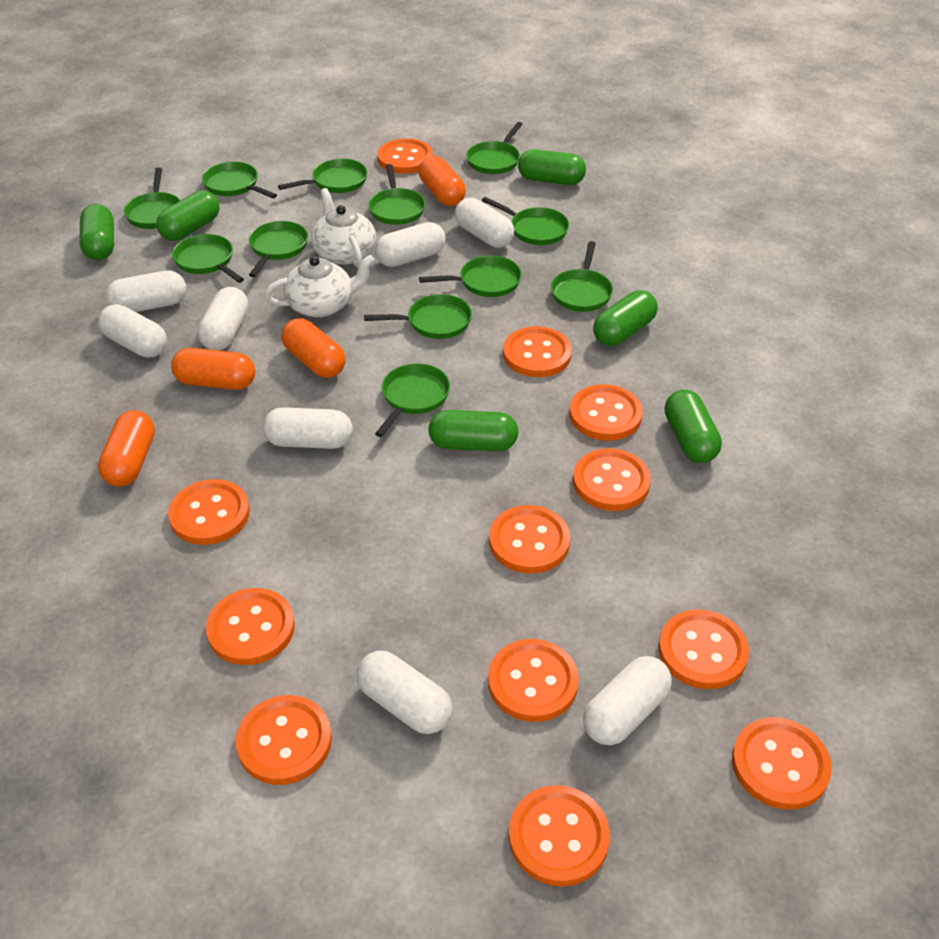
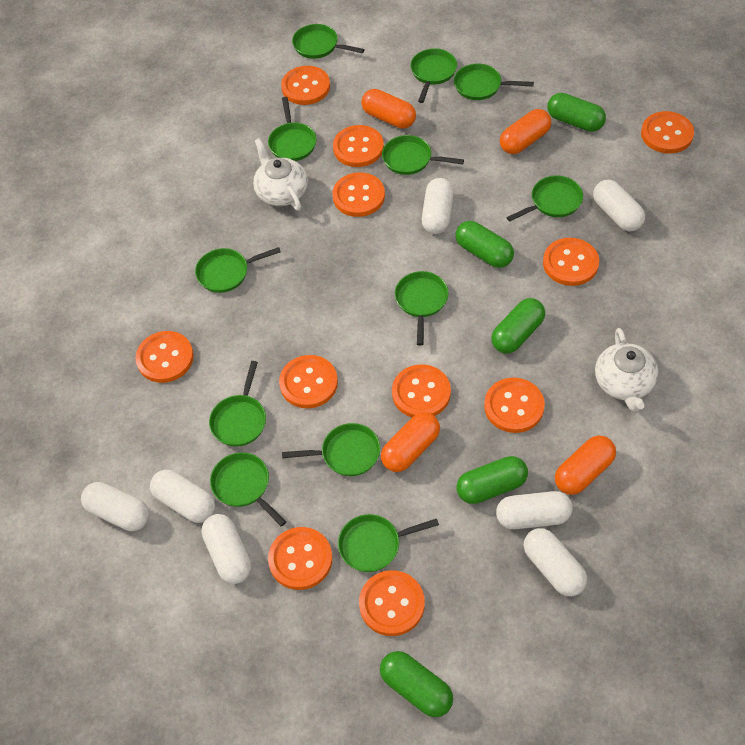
green capsule: [79,204,114,260] [156,190,219,241] [428,410,518,451] [518,149,586,185] [593,290,658,346] [665,390,722,463] = 6 -> [380,651,453,717] [455,221,514,268] [456,456,528,504] [491,298,545,354] [547,93,606,132] = 5
orange button: [168,479,250,545] [206,588,295,665] [236,695,332,785] [377,138,433,174] [488,639,579,722] [489,505,570,574] [503,326,572,377] [509,785,610,887] [569,384,643,441] [573,448,651,511] [658,610,749,689] [732,717,832,810] = 12 -> [135,331,194,383] [268,527,332,590] [279,355,338,408] [281,66,330,105] [332,172,385,217] [333,125,384,167] [359,570,425,636] [392,364,451,417] [484,378,545,433] [543,238,599,286] [641,111,694,153] = 11
white capsule: [98,304,167,358] [106,270,186,312] [197,287,249,351] [263,407,353,449] [357,651,453,734] [375,222,446,267] [455,198,514,248] [583,656,672,745] = 8 -> [81,482,150,531] [150,470,215,523] [201,514,251,584] [422,178,454,234] [496,491,573,529] [524,528,587,597] [593,179,645,231] = 7

